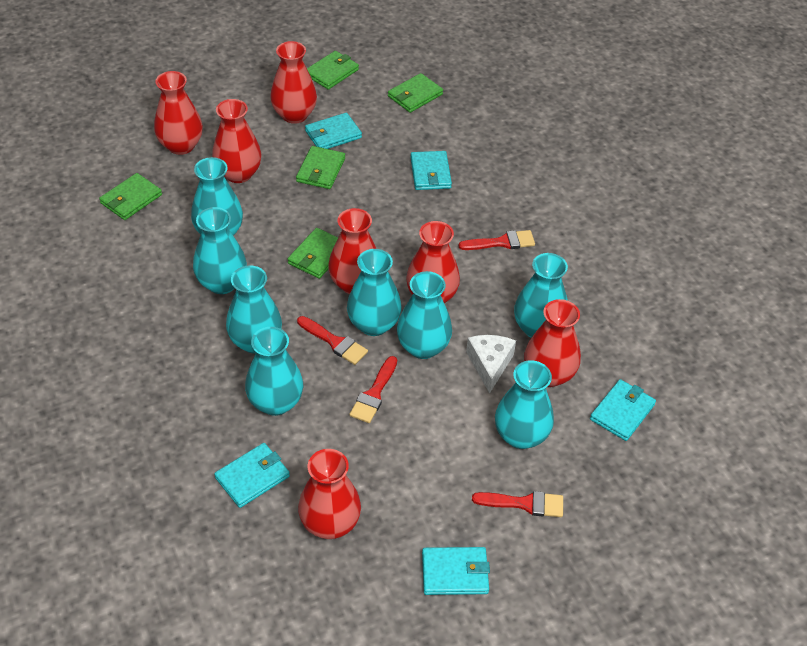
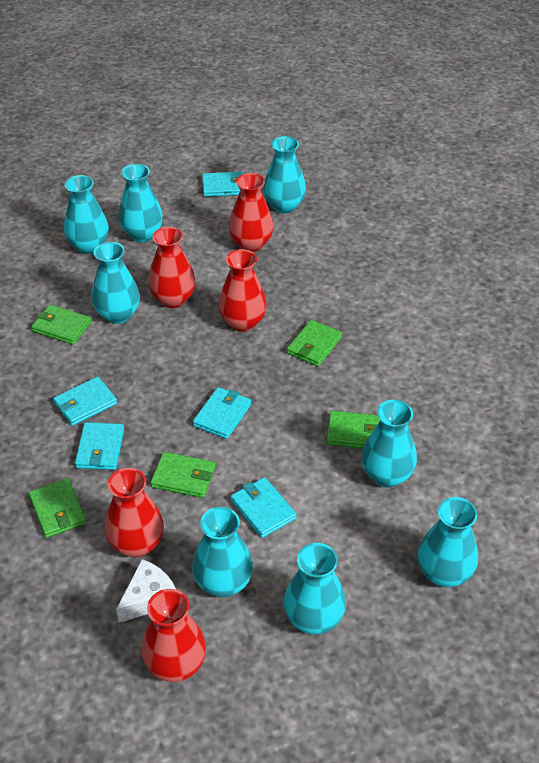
red brush: [297,316,368,365] [349,356,397,423] [459,230,535,250] [472,491,563,517] = 4 -> none = 0
red vase: [154,71,203,155] [212,99,262,183] [270,41,317,124] [298,449,361,539] [328,208,377,294] [406,221,460,303] [524,299,581,387] = 7 -> [105,468,164,557] [141,589,206,682] [148,227,196,308] [218,249,267,332] [229,173,273,252] = 5

